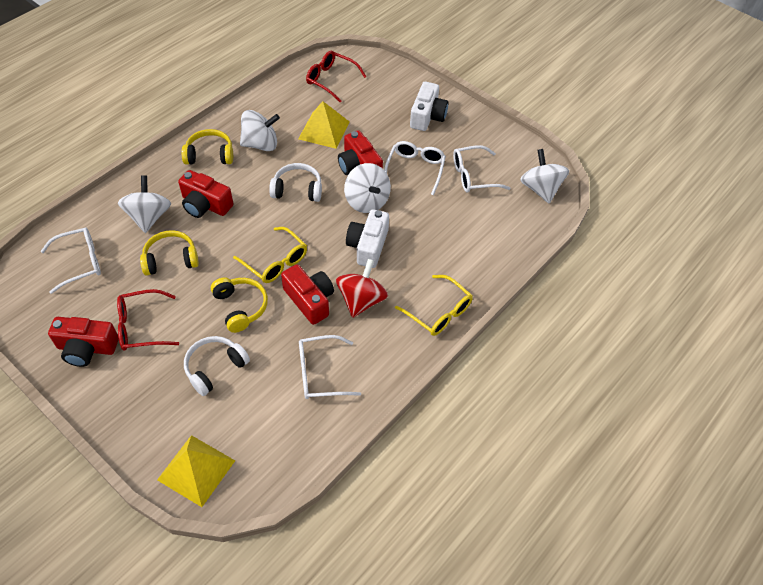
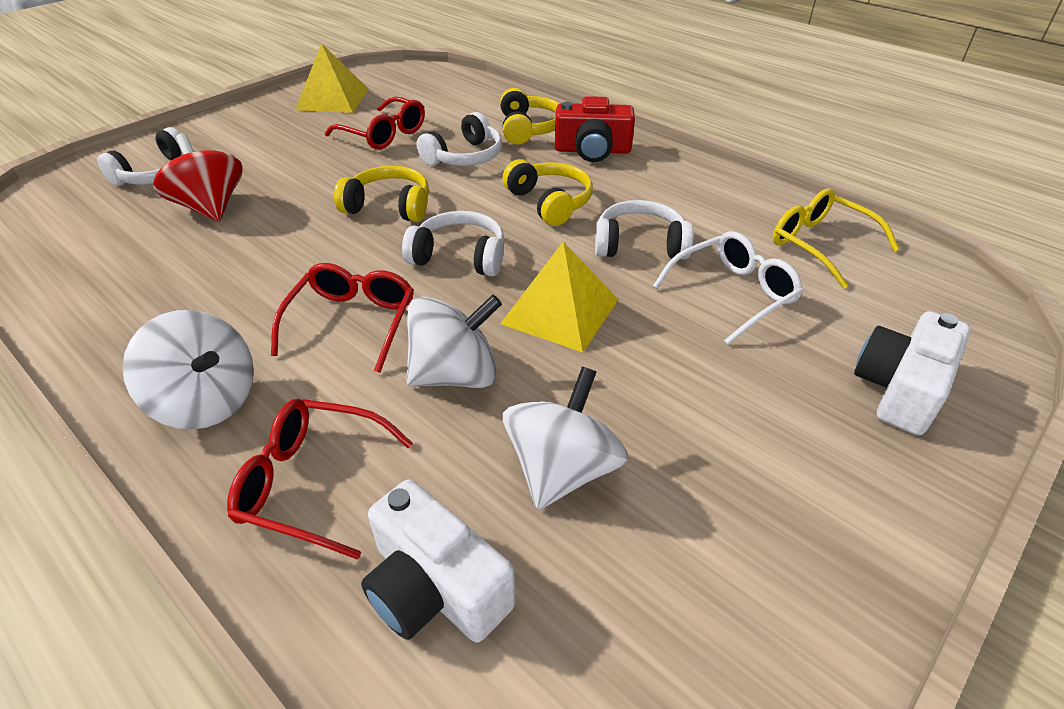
red camera: [48,317,119,367] [178,170,233,218] [281,264,334,325] [338,130,383,175] = 4 -> [555,96,635,162] = 1
red glasses: [117,289,179,350] [306,51,367,102] = 2 -> [227,399,413,560] [271,263,414,373] [325,97,425,150] = 3
white glasses: [41,227,101,294] [299,335,361,399] [384,141,446,195] [453,145,510,193] = 4 -> [653,231,803,345] = 1
white headphones: [184,336,250,396] [269,163,322,202] = 2 -> [97,127,194,186] [402,211,505,277] [417,112,502,166] [595,200,693,260] = 4
white spinning top: [118,175,171,233] [240,110,280,151] [344,163,391,213] [520,149,569,203] = 4 -> [122,310,254,429] [406,294,502,388] [503,367,628,510] = 3
yellow glasses: [233,227,307,283] [395,275,473,336] = 2 -> [773,188,900,289] = 1

